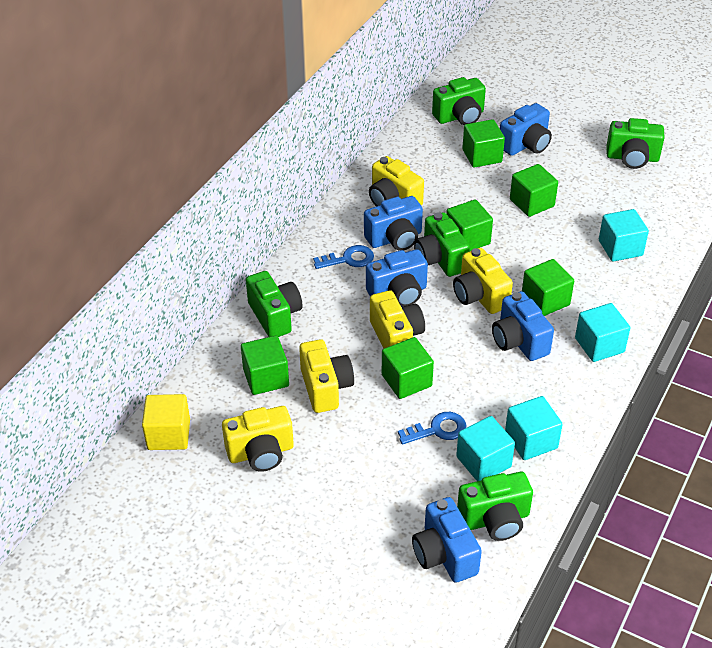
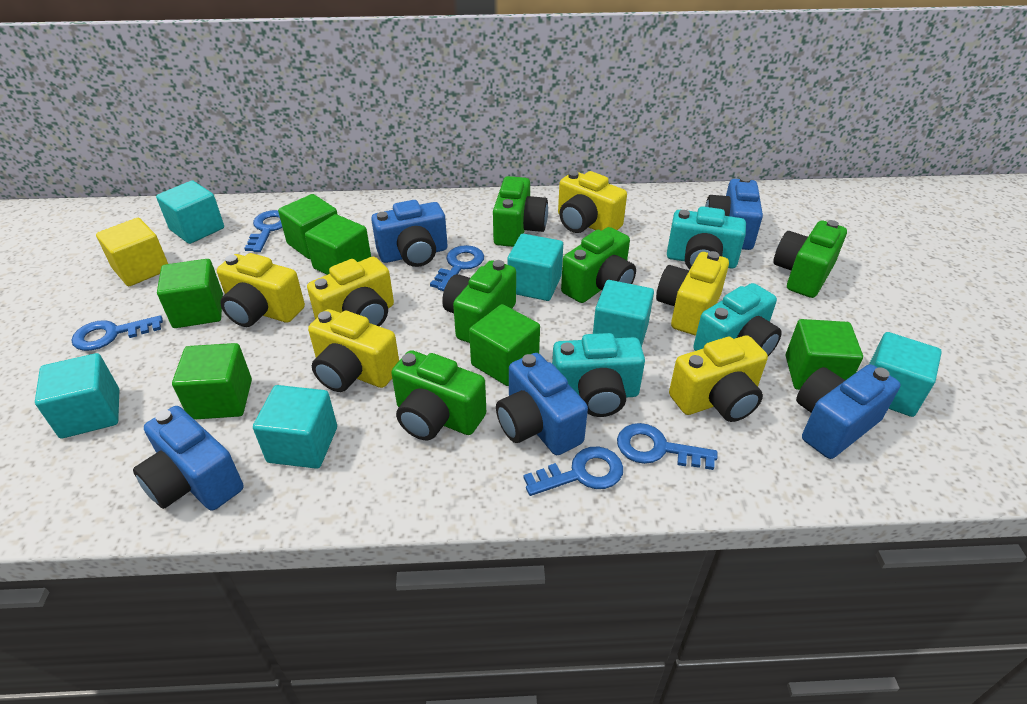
blue key: [313,245,374,269] [398,412,466,445] = 2 -> [71,315,163,351] [244,210,283,252] [430,245,484,291] [523,447,623,496] [617,423,718,470] = 5
turquoise camera: none = 0 -> [552,333,645,417] [667,206,746,269] [693,283,782,356] = 3
turquoise cube: [456,416,515,481] [505,396,563,460] [575,303,630,362] [599,209,649,262] = 4 -> [35,353,119,438] [156,180,224,244] [253,385,337,469] [507,234,563,301] [593,280,654,347] [869,332,942,417] = 6
yellow camera: [222,406,294,472] [299,339,354,413] [369,156,424,206] [370,290,425,349] [453,248,513,314] = 5 -> [217,253,305,327] [307,257,394,327] [308,309,399,392] [558,171,627,233] [656,251,729,336] [669,335,768,422] = 6

